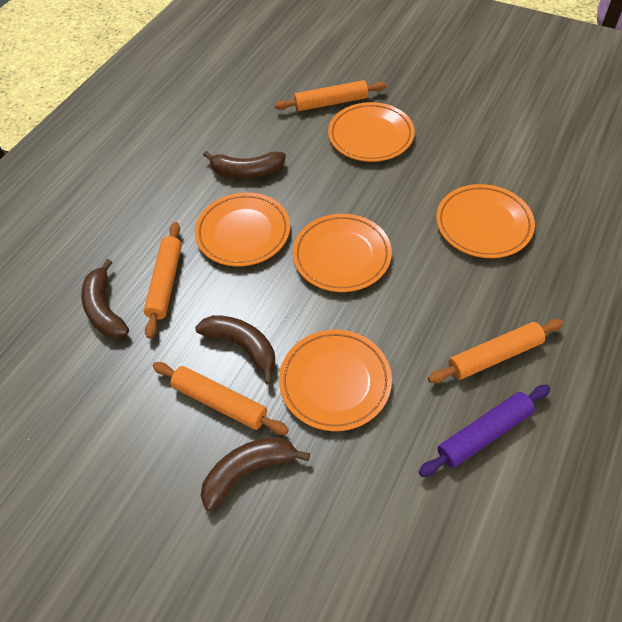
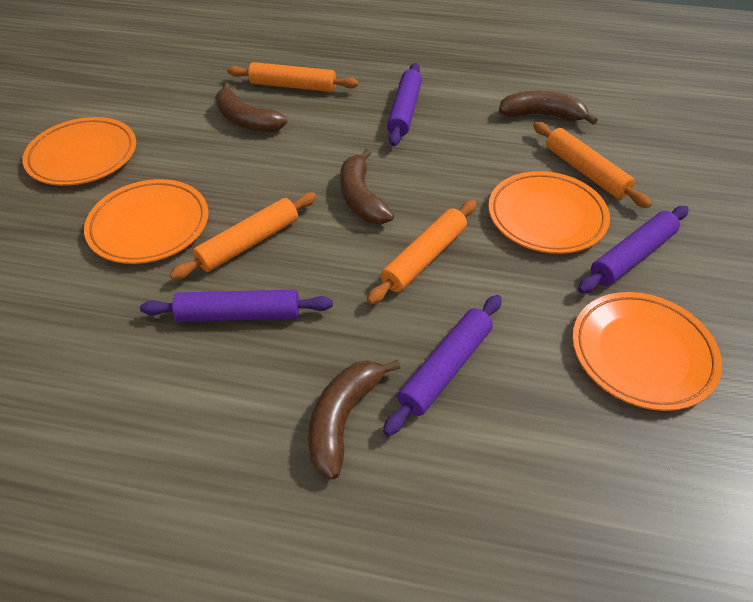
orange plate: [195,192,290,267] [279,330,392,431] [293,214,392,292] [328,102,415,162] [436,184,535,258] = 5 -> [23,117,136,186] [84,179,208,264] [488,171,610,254] [572,292,722,411] = 4
purple rolling pin: [419,385,550,477] = 1 -> [140,290,333,322] [383,295,502,436] [387,63,422,146] [578,206,689,293] = 4

